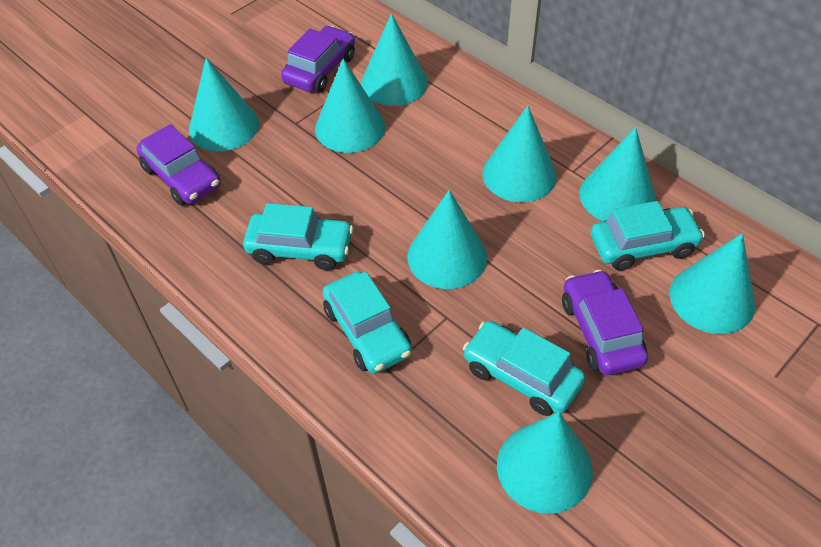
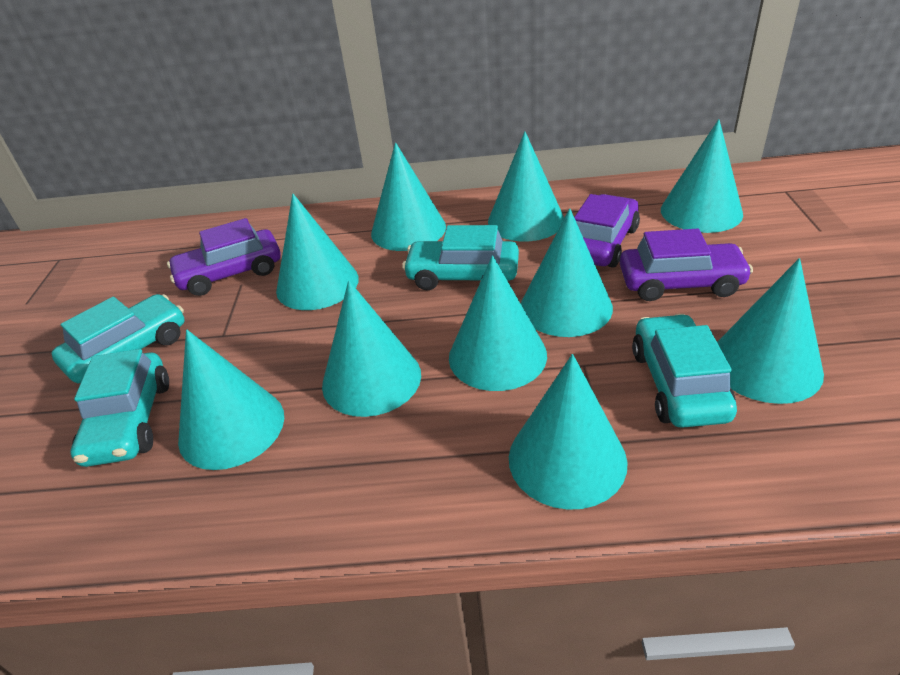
turquoise cone: [189,57,259,151] [315,58,385,153] [361,13,428,106] [407,190,487,289] [482,106,557,202] [497,412,593,514] [579,127,656,221] [669,233,755,334] = 8 -> [178,330,284,470] [276,194,359,310] [322,281,421,417] [371,142,446,251] [449,255,547,391] [488,131,564,242] [509,354,628,510] [521,208,613,337] [661,119,743,233] [717,258,824,404] = 10

